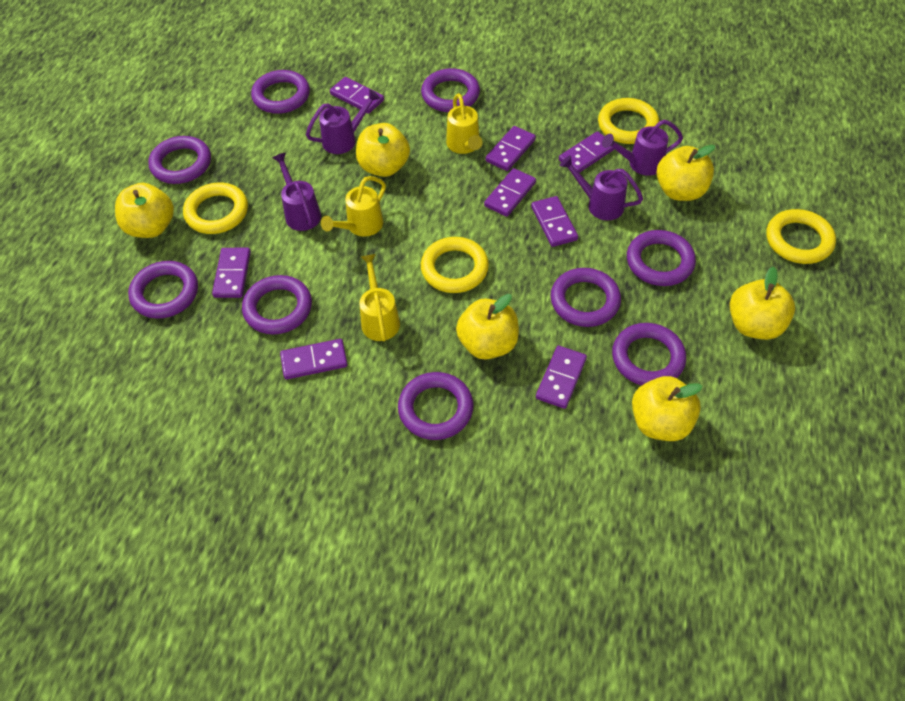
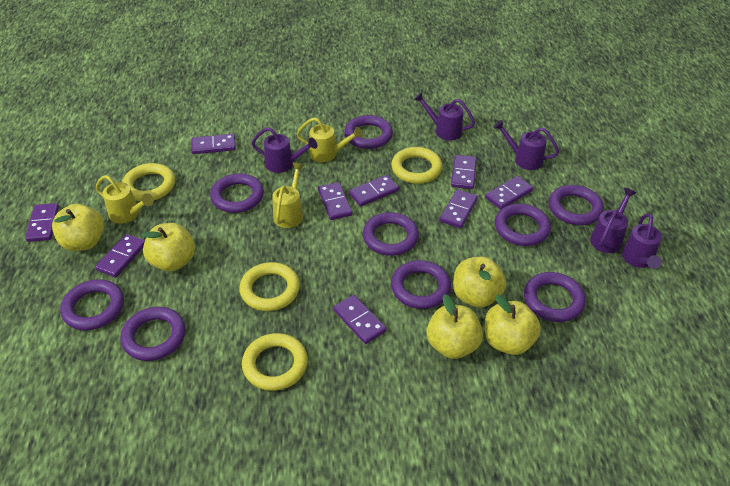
purple domino: [212,248,251,298] [280,339,348,379] [330,77,384,114] [484,168,536,217] [485,126,536,171] [531,196,578,247] [536,346,587,409] [559,131,615,173] = 8 -> [25,203,59,242] [95,234,145,277] [191,134,236,154] [318,182,352,220] [333,295,386,344] [349,175,399,207] [440,189,478,228] [451,155,477,189] [485,176,533,210] = 9
purple watering can: [272,153,321,231] [306,89,380,154] [560,155,643,220] [602,120,683,176] = 4 -> [252,127,317,173] [414,92,475,141] [493,120,559,170] [590,188,636,253] [622,213,662,269] = 5
yellow apple: [115,183,174,238] [356,123,410,177] [456,294,519,360] [632,376,703,441] [656,145,715,201] [730,266,795,340] = 6 -> [52,204,104,251] [141,223,195,271] [427,294,483,359] [453,257,506,308] [485,295,541,355] = 5

